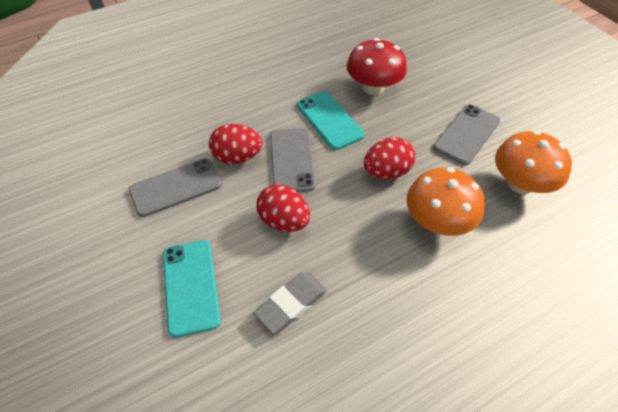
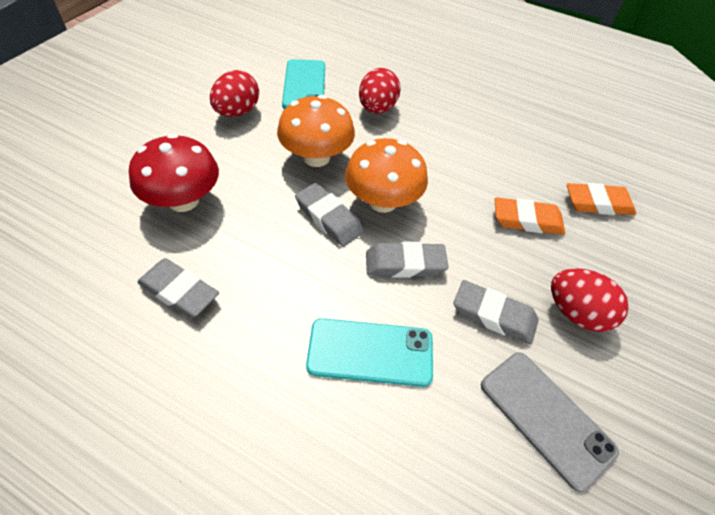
grey eraser: [254,272,327,334] = 1 -> [137,258,219,318] [295,183,364,246] [366,242,448,278] [453,280,539,345] = 4
grey phone: [129,158,222,217] [270,128,316,192] [433,105,500,165] = 3 -> [481,352,619,492] = 1
orange eraser: none = 0 -> [494,197,565,235] [567,183,636,215] = 2

